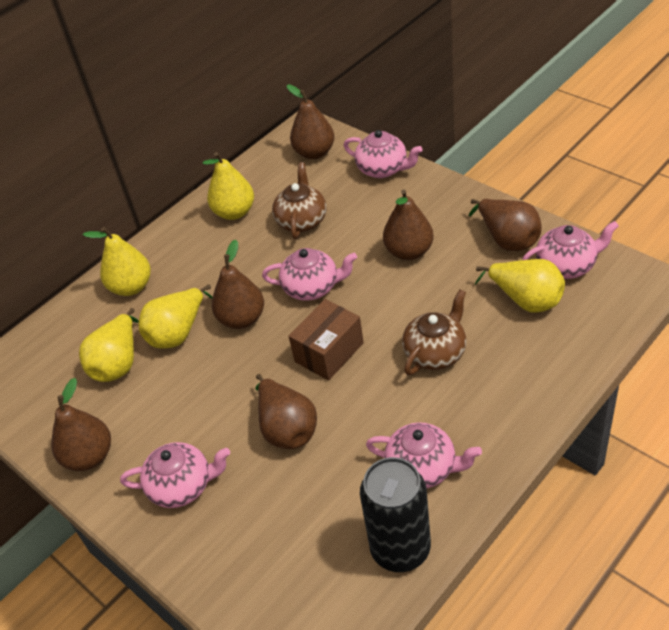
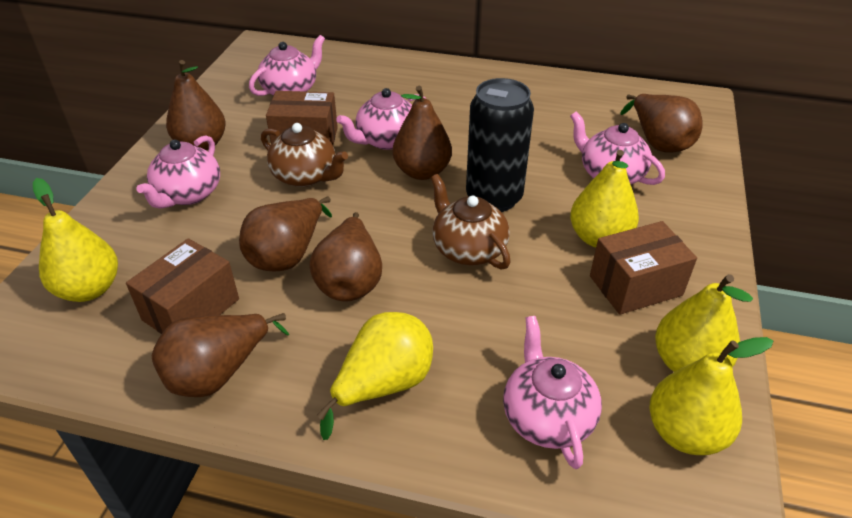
brown box: [289,299,364,381] = 1 -> [126,238,239,334] [266,91,338,145] [590,221,697,315] = 3

